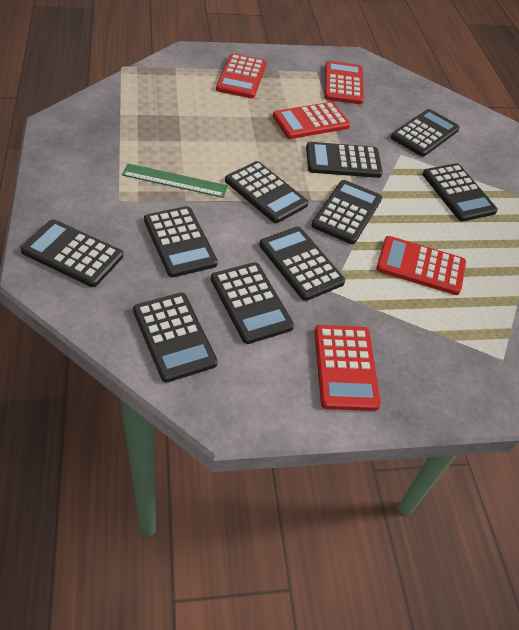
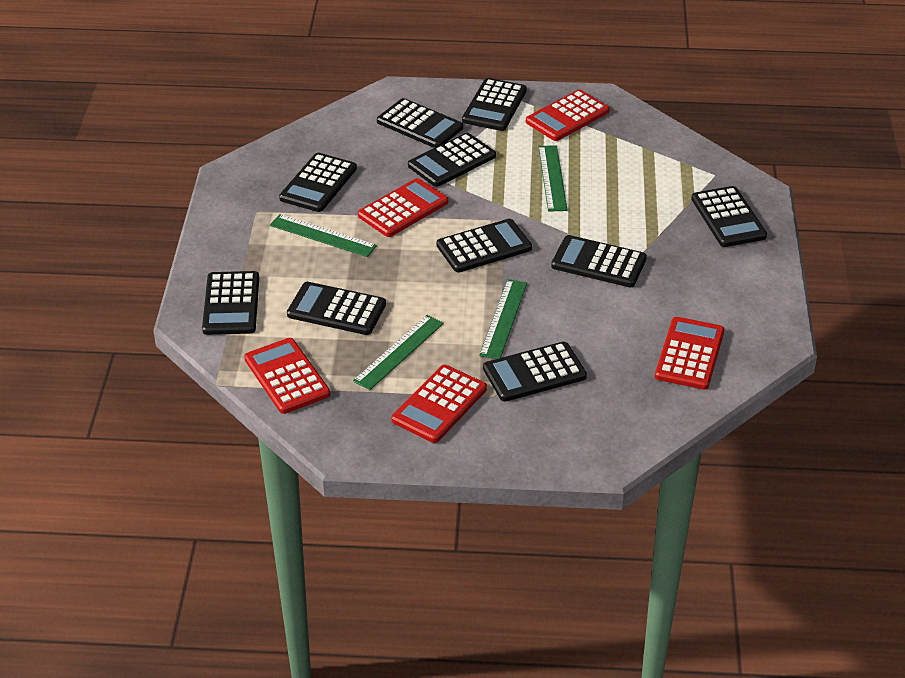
green ruler: [122,164,228,198] = 1 -> [270,214,377,257] [353,315,444,390] [479,279,527,359] [538,145,568,212] = 4

